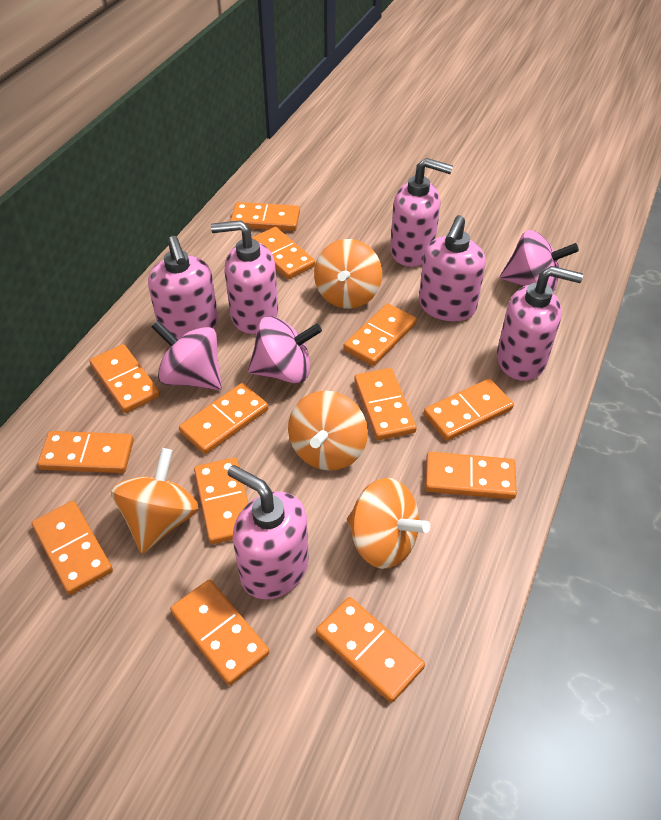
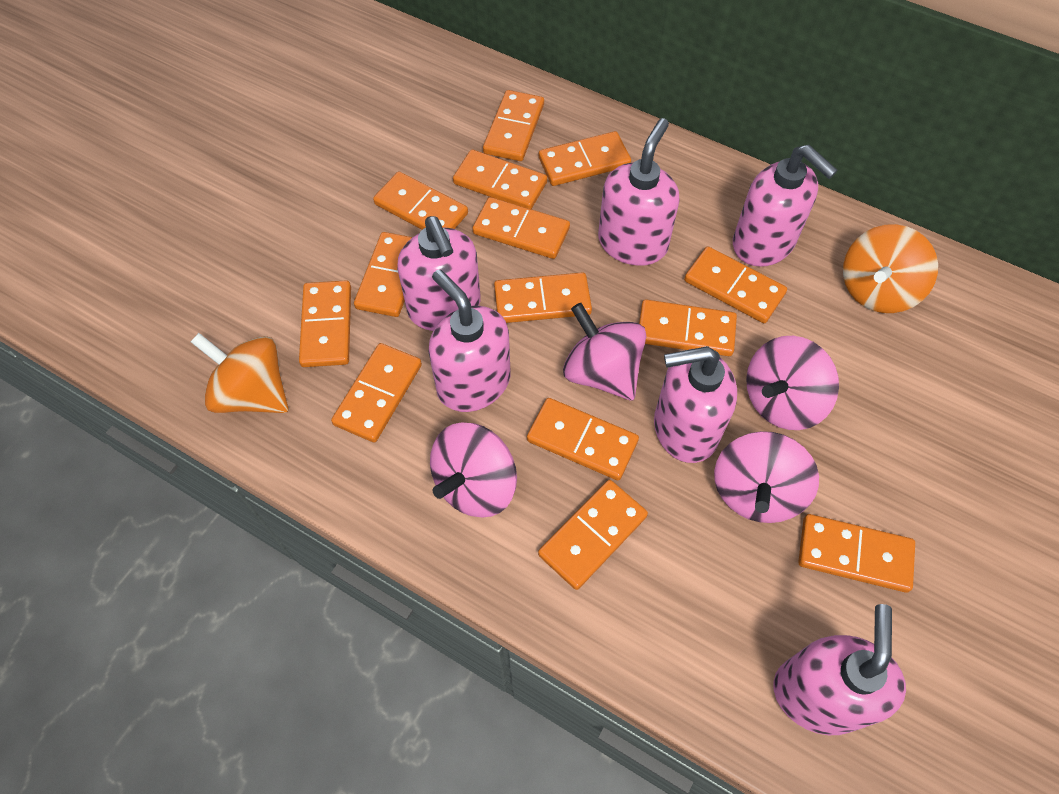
orange domino: [32,501,113,595] [38,431,134,473] [89,344,160,413] [170,579,269,685] [179,383,268,454] [194,457,249,544] [230,202,300,231] [252,227,315,279] [316,597,425,703] [344,303,417,366] [354,368,417,440] [424,379,514,441] [425,452,517,499] = 13 -> [299,280,351,367] [331,343,422,442] [354,232,412,317] [373,172,468,230] [453,150,547,209] [472,197,570,259] [483,90,544,161] [494,272,592,323] [527,398,639,480] [538,480,648,590] [539,131,631,186] [639,300,737,356] [684,246,787,323] [798,514,915,592] = 14
orange spinning top: [111,448,199,554] [288,390,368,471] [314,239,382,309] [347,478,430,569] = 4 -> [191,333,288,413] [843,224,938,313] = 2
pink spinning top: [152,320,222,390] [248,316,322,383] [500,230,579,291] = 3 -> [430,422,517,517] [563,303,646,401] [714,431,819,523] [746,336,839,430] = 4

